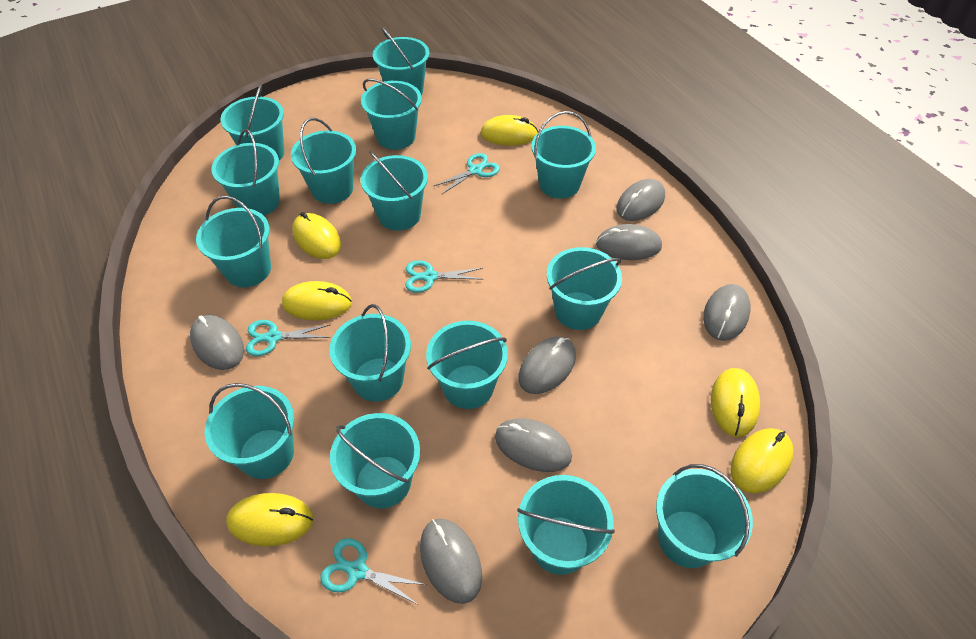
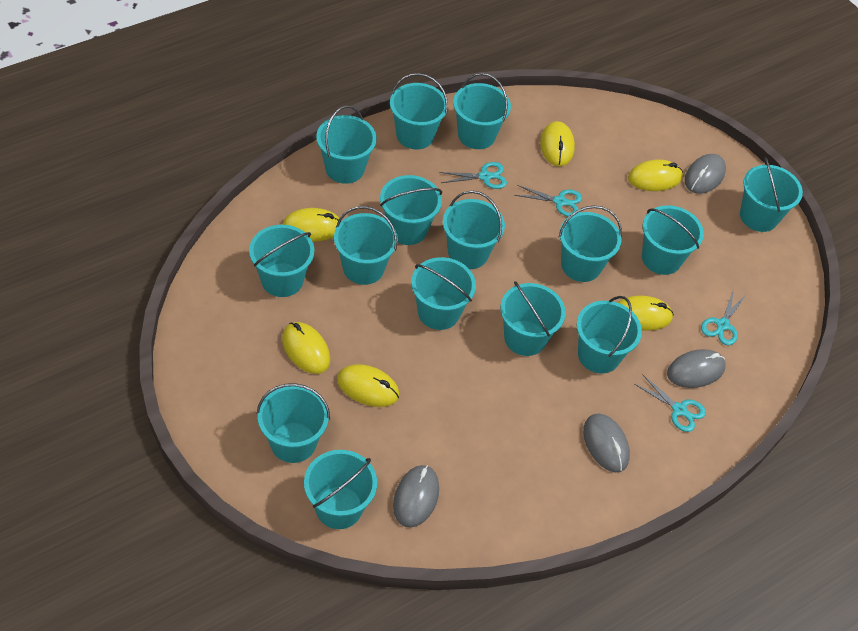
grey mouse: [190,315,244,370] [420,519,482,604] [495,418,572,472] [518,336,576,394] [596,224,662,260] [617,179,665,221] [703,284,751,341] = 7 -> [393,465,439,528] [583,414,630,472] [667,349,726,388] [685,154,726,194] = 4

